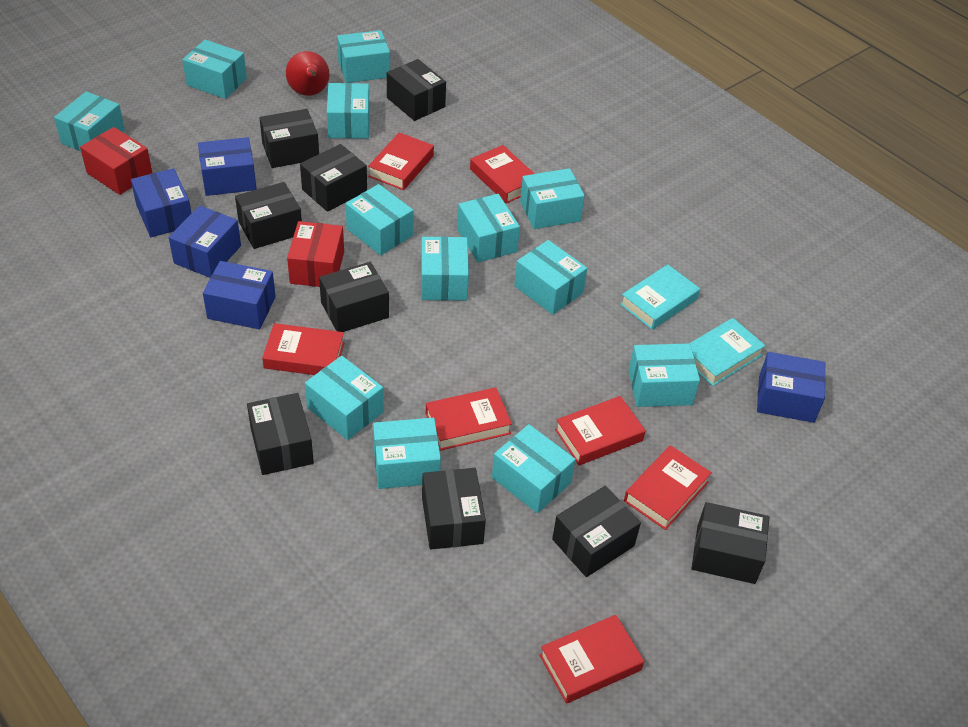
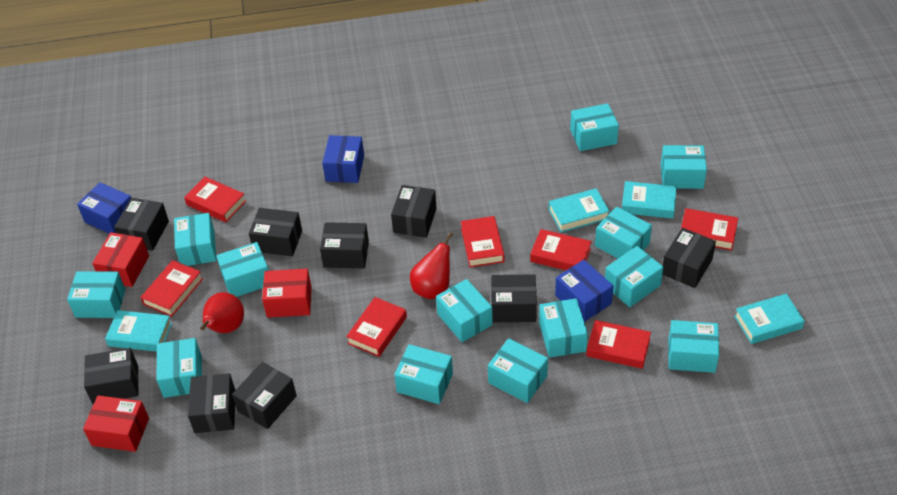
blue box: [131,168,191,237] [169,205,241,278] [198,137,257,196] [203,261,276,329] [757,352,826,423] = 5 -> [77,182,131,234] [322,135,364,183] [555,260,613,322] = 3
red box: [80,127,152,195] [287,221,344,287] = 2 -> [83,395,149,452] [92,232,149,287] [262,269,312,318] = 3
red pear: [286,51,330,96] = 1 -> [200,292,244,333] [410,232,453,299] = 2
turquoise book: [620,264,700,330] [690,318,766,386] = 2 -> [105,310,172,352] [548,188,610,232] [622,181,677,219] [734,294,805,344] = 4

